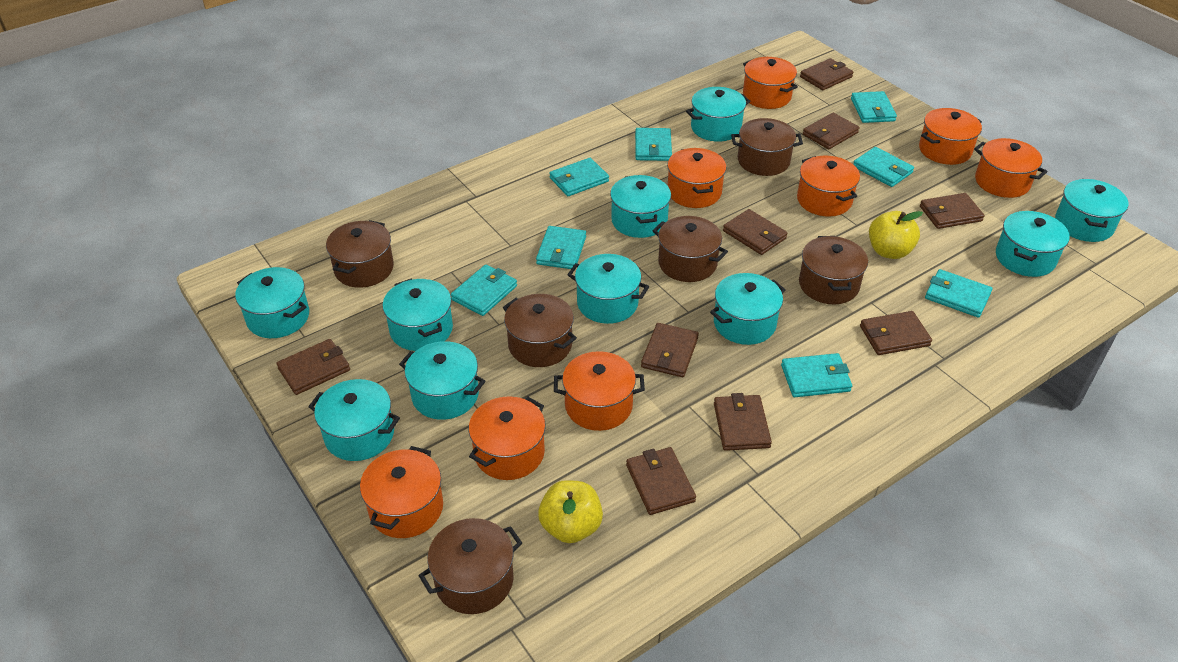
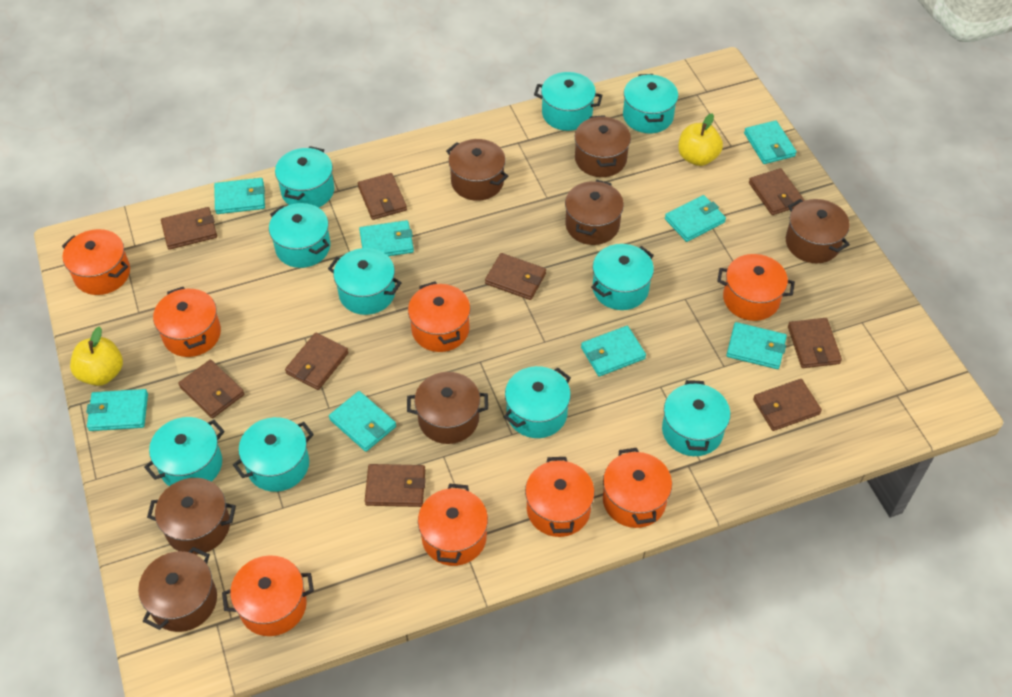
brown pot: [326,220,394,288] [419,518,522,614] [503,294,577,367] [652,216,728,282] [731,118,803,176] [799,236,868,305] = 6 -> [138,547,217,632] [147,478,236,555] [407,372,488,444] [446,139,508,201] [565,180,624,245] [575,115,631,177] [786,199,850,263] = 7

